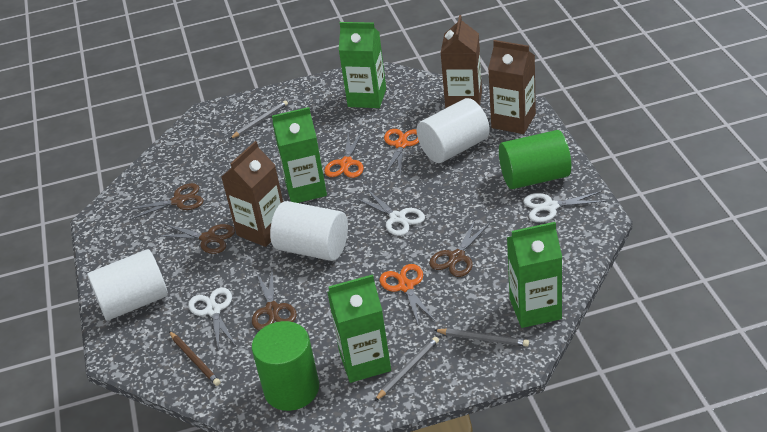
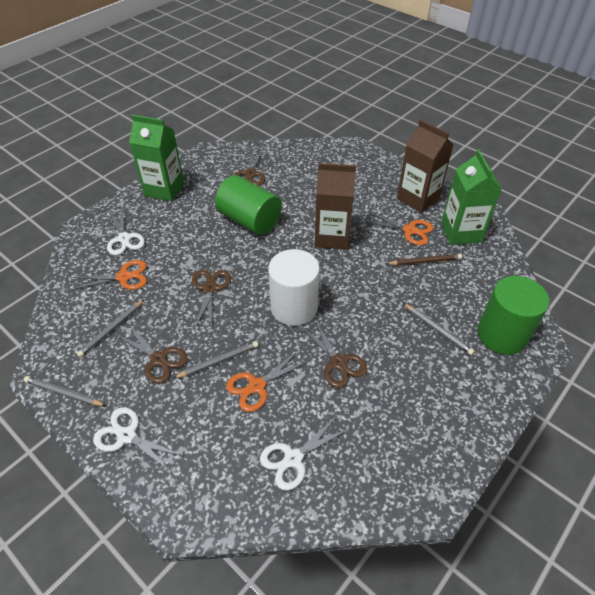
brown carton: [222,141,283,247] [441,15,482,108] [488,40,536,134] = 3 -> [315,163,356,250] [397,120,453,213] = 2
green carton: [272,107,327,203] [327,274,391,383] [339,22,386,108] [507,222,562,328] = 4 -> [129,115,184,201] [441,149,502,245] = 2
grey pencil: [230,100,288,139] [375,337,439,401] [435,328,529,347] = 3 -> [24,376,106,406] [77,300,144,357] [173,341,259,379] [403,303,474,355] = 4
white cylinder: [87,249,168,321] [270,201,348,261] [416,98,490,163] = 3 -> [268,249,320,326] = 1

